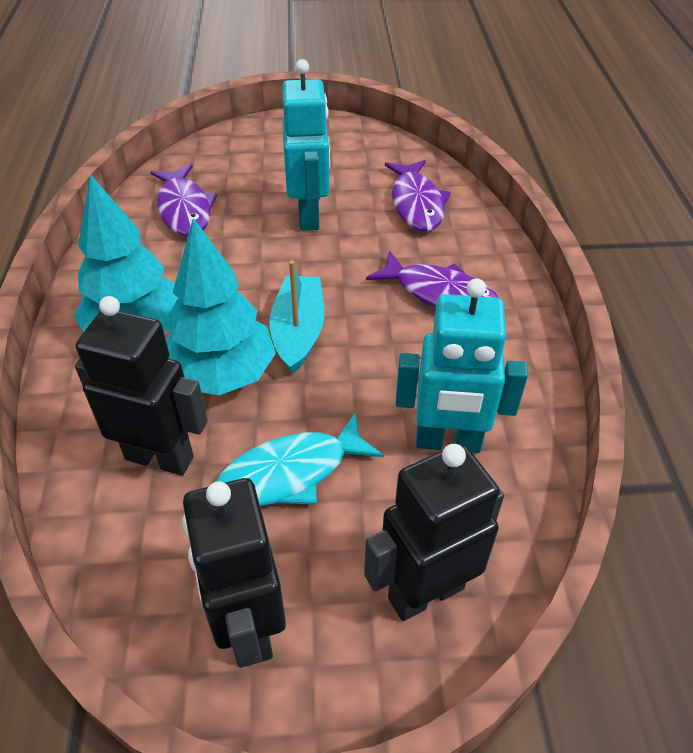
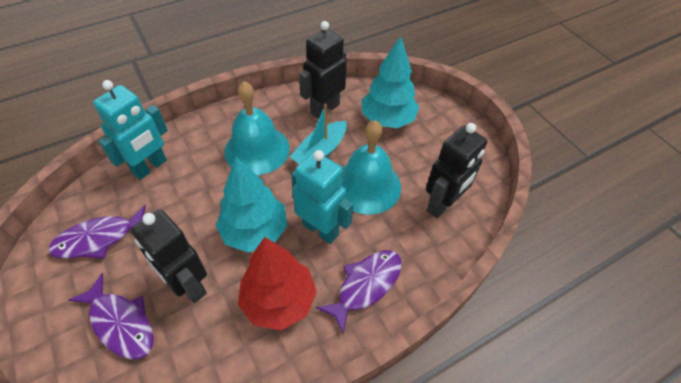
red tree: none = 0 -> [238,237,317,330] = 1
turquoise bell: none = 0 -> [224,81,290,175] [342,120,401,215] = 2
turquoise fish: [216,412,384,506] = 1 -> none = 0

